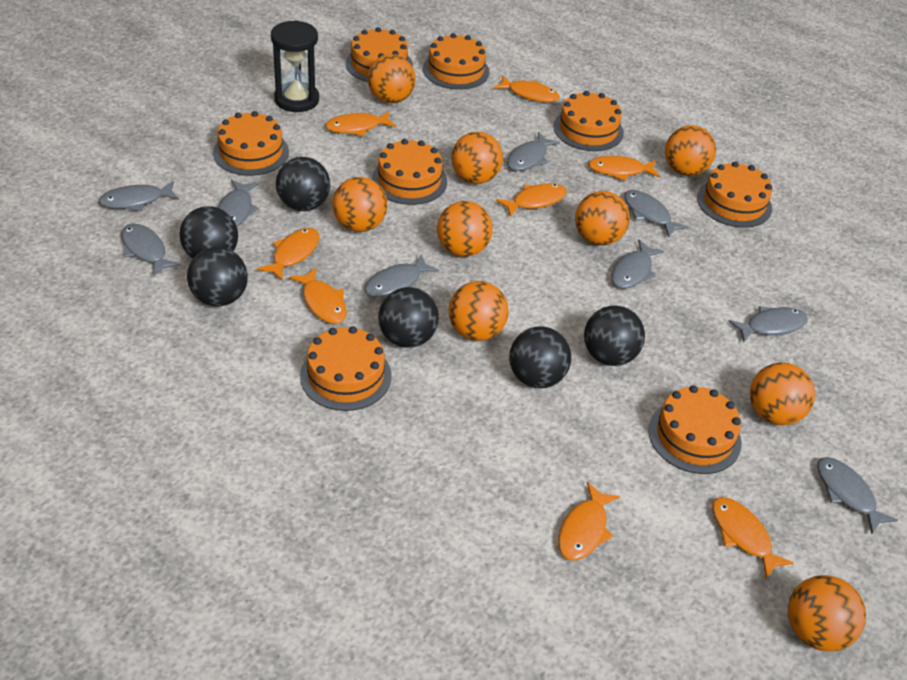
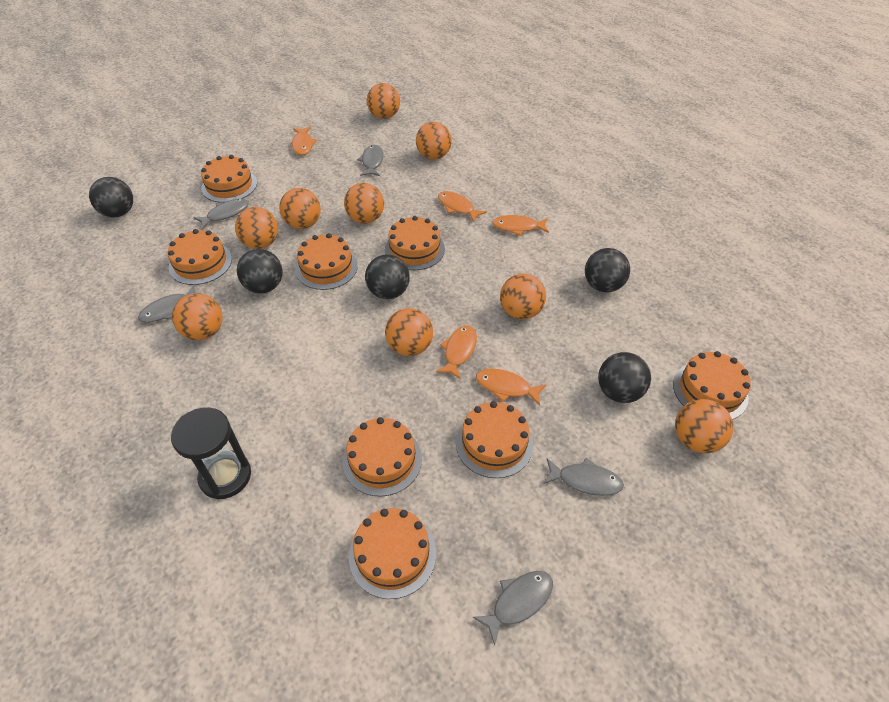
black ball: [179,206,238,258] [187,247,248,306] [276,157,330,211] [378,287,439,348] [509,326,571,388] [584,305,645,366] = 6 -> [89,177,133,217] [237,249,283,293] [365,255,410,299] [585,248,630,292] [598,352,651,403] = 5
grey fish: [98,181,179,211] [121,224,180,277] [218,179,259,227] [364,254,439,297] [507,132,560,171] [611,240,664,289] [624,190,688,238] [728,306,808,343] [817,457,898,534] = 9 -> [138,285,195,323] [194,199,249,229] [357,145,384,176] [473,571,553,646] [543,458,624,496] = 5
orange fish: [257,228,320,281] [289,267,347,324] [325,111,396,136] [493,75,560,102] [496,183,567,217] [558,482,620,561] [588,156,660,181] [712,497,794,579] = 8 -> [292,127,317,155] [436,325,477,379] [438,191,487,222] [476,369,547,405] [492,215,549,236] = 5

